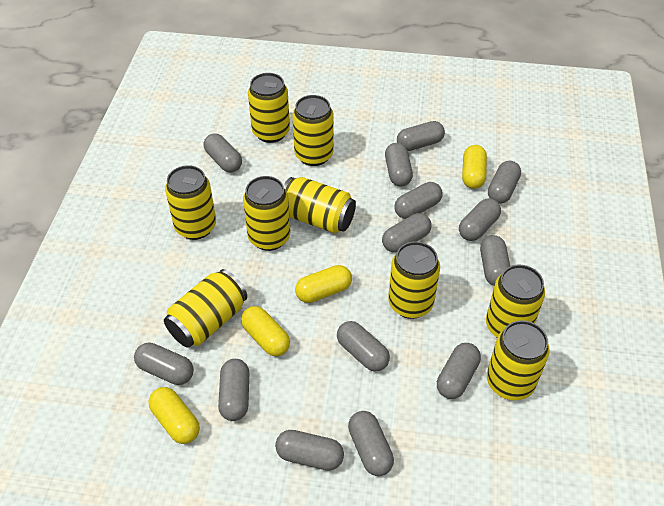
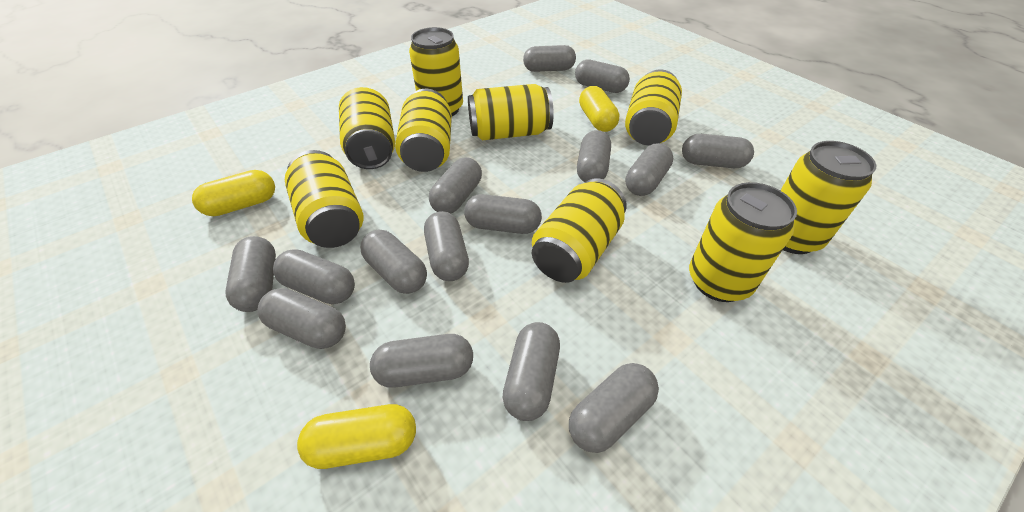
grey capsule: [134,342,194,385] [204,133,242,173] [218,359,249,421] [275,430,344,471] [337,321,390,372] [348,411,394,476] [382,213,432,252] [385,143,413,186] [394,182,443,219] [397,121,445,151] [437,343,481,399] [459,198,501,241] [480,235,510,286] [488,161,521,204] = 14 -> [226,236,276,312] [257,288,346,349] [273,249,355,304] [360,230,427,294] [370,334,473,388] [424,211,469,281] [429,157,482,214] [464,194,542,234] [502,322,560,421] [523,45,576,72] [569,363,659,453] [575,59,630,93] [577,130,611,182] [626,143,673,196] [682,134,754,168] = 15
yellow capsule: [148,387,200,444] [241,306,290,356] [295,265,352,303] [462,145,487,189] = 4 -> [192,170,275,216] [297,404,416,469] [579,86,619,132] = 3

